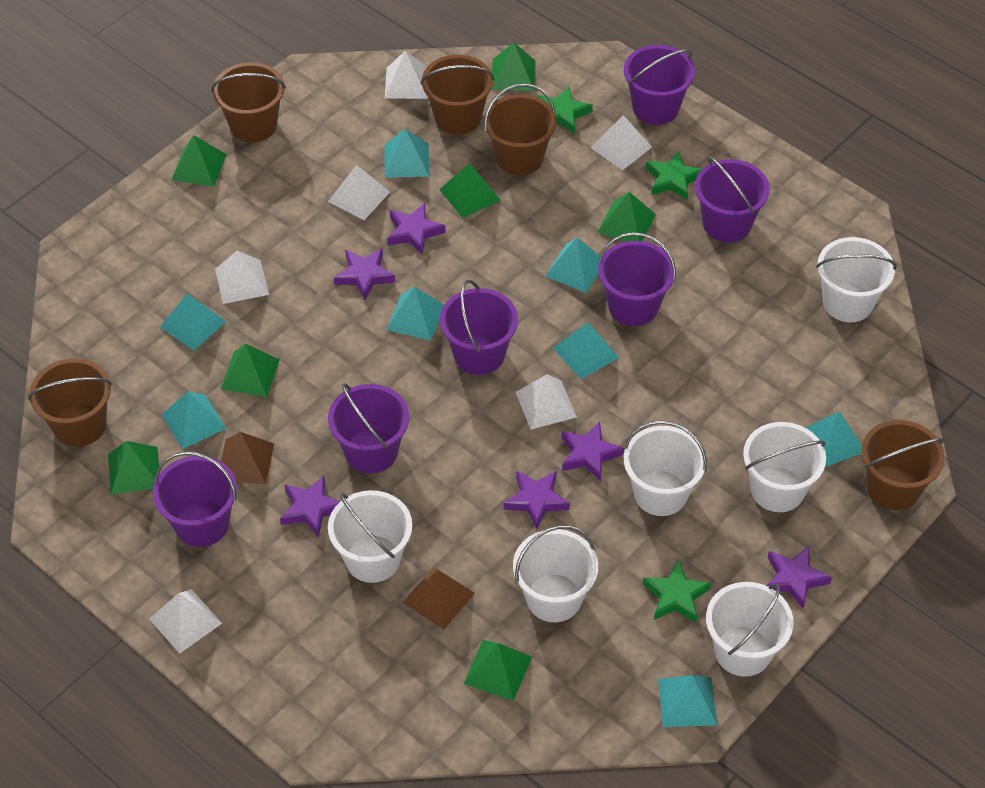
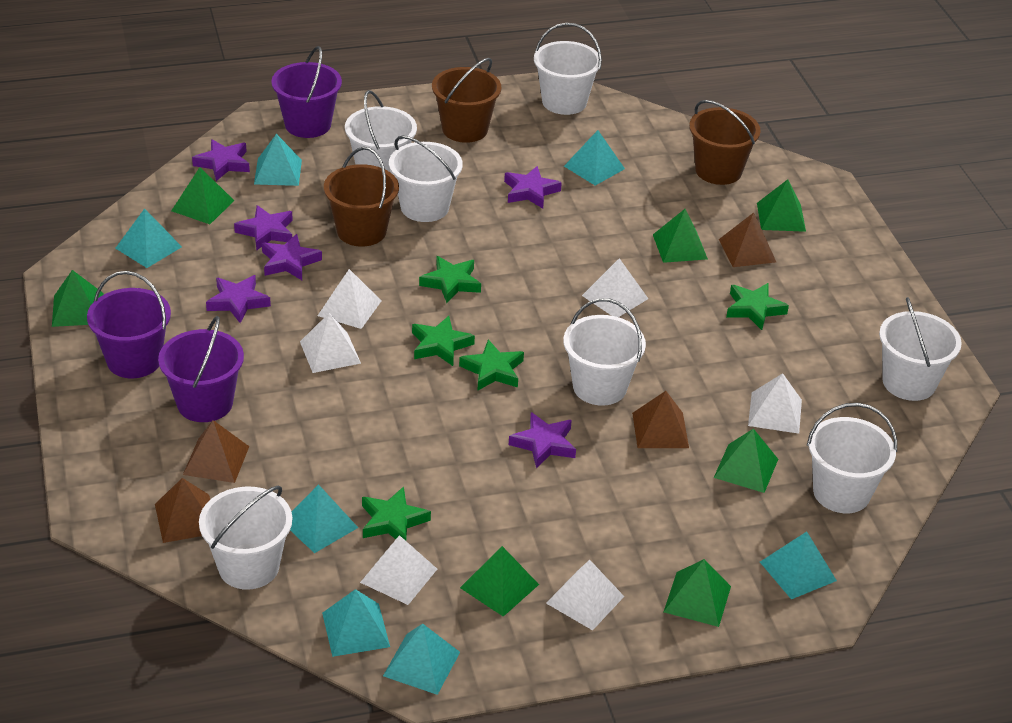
brown bucket: [28,358,112,447] [211,62,286,143] [421,55,494,135] [484,83,557,175] [861,420,945,510] = 5 -> [324,147,399,247] [432,58,502,143] [689,100,761,185] = 3
brown pyramid: [221,432,274,484] [403,567,475,629] = 2 -> [155,478,210,543] [183,420,249,483] [632,391,689,448] [719,213,776,267] = 4
green star: [537,86,593,134] [643,560,712,623] [646,150,702,200] = 3 -> [362,486,431,541] [412,316,475,366] [419,256,481,303] [459,340,524,391] [726,283,789,330] = 5
purple bucket: [153,451,237,547] [328,383,409,473] [440,280,518,375] [598,232,676,326] [624,45,695,125] [695,156,770,242] = 6 -> [87,271,171,378] [158,316,244,422] [271,46,342,138] = 3
turquoise pyramid: [160,293,226,350] [162,391,227,449] [384,129,429,178] [386,286,444,341] [545,237,600,293] [553,322,619,379] [658,675,717,727] [805,411,862,467] = 8 -> [115,208,182,268] [254,134,302,186] [290,484,358,553] [322,589,390,657] [383,624,460,695] [564,130,625,186] [760,532,837,599] = 7
white bucket: [328,490,412,583] [513,525,598,622] [624,420,707,516] [706,582,793,677] [743,422,826,512] [816,237,897,322] = 6 -> [199,486,292,590] [345,90,417,173] [389,136,463,222] [534,23,602,115] [563,298,646,406] [807,403,897,513] [879,297,962,401] = 7

